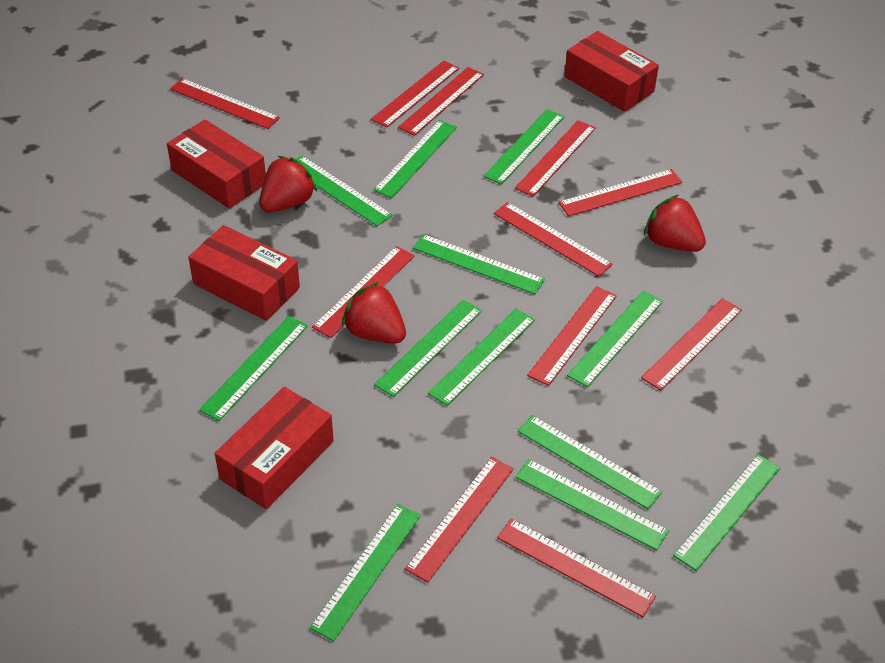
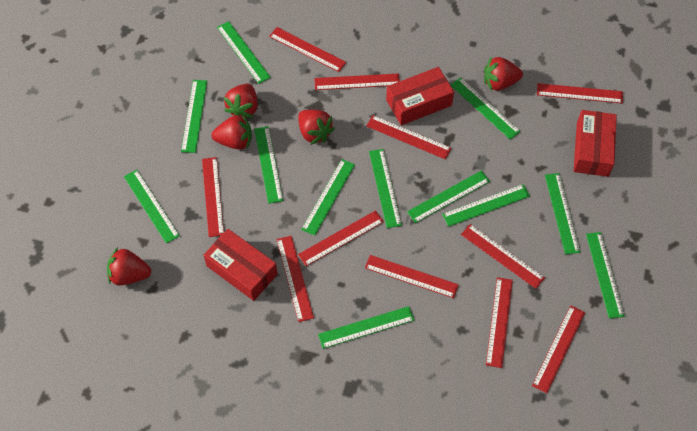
red box: [167,119,266,209] [188,225,300,321] [215,387,334,509] [564,31,659,112] = 4 -> [204,229,278,301] [386,67,454,125] [574,110,617,177] = 3
red strawberry: [259,156,317,212] [342,282,406,343] [644,195,706,252] = 3 -> [107,247,151,286] [212,114,252,150] [224,84,258,118] [298,109,335,145] [484,56,523,91] = 5

